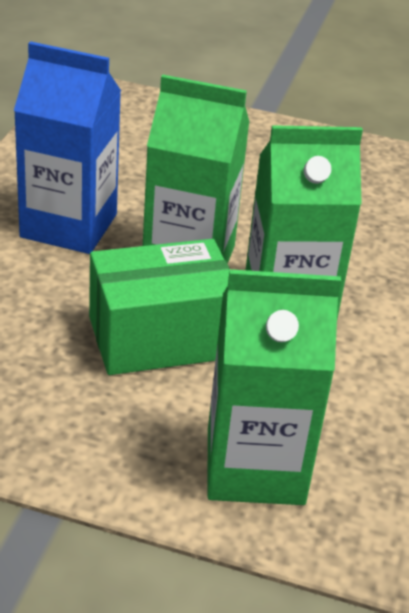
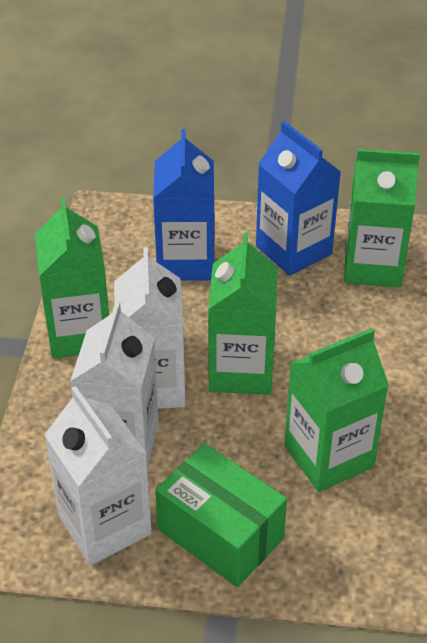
blue carton: [14,41,121,254] = 1 -> [153,129,215,281] [256,121,341,276] = 2
green carton: [143,74,249,264] [208,269,341,505] [246,125,363,319] = 3 -> [35,198,109,358] [208,233,278,395] [284,328,389,492] [344,149,420,287] = 4
white carton: none = 0 -> [44,386,152,565] [70,301,159,467] [114,247,186,409] = 3

